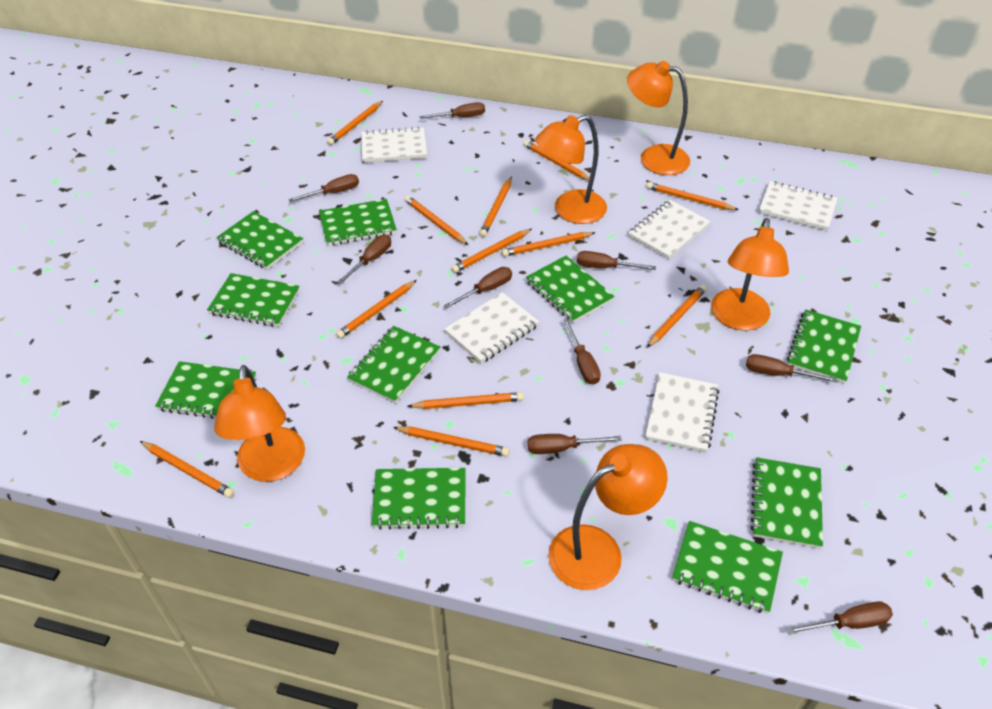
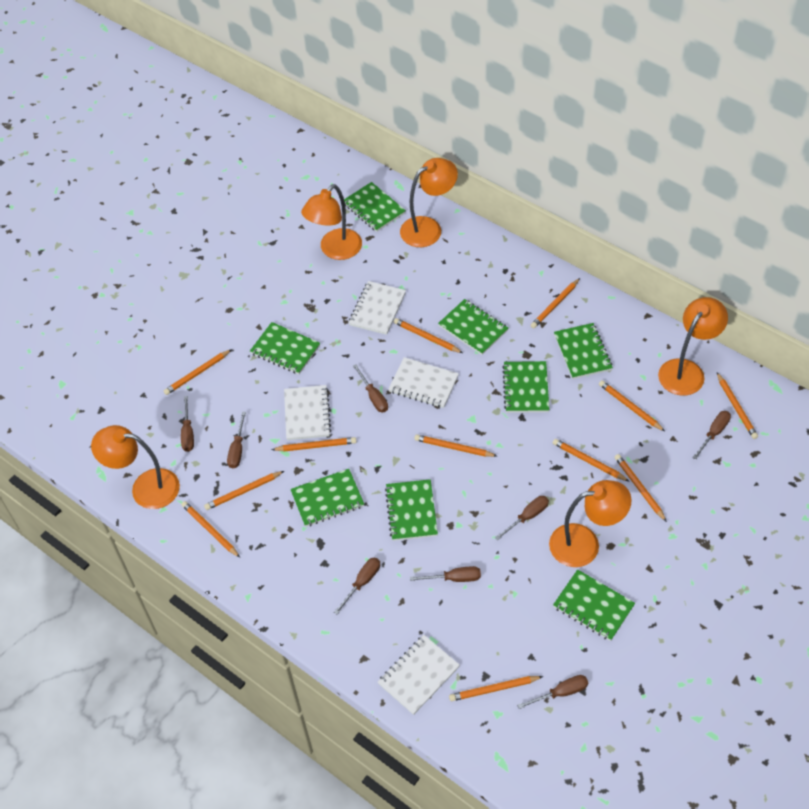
brown screwdriver: [289,174,359,202] [337,235,391,284] [420,102,485,119] [444,267,512,308] [528,434,622,454] [563,319,601,384] [577,251,656,270] [746,354,837,382] [786,601,893,635] = 9 -> [181,396,194,452] [227,411,246,468] [334,558,380,615] [353,364,388,412] [410,566,481,582] [495,496,549,541] [517,675,588,709] [692,411,731,460] = 8
green notebook: [155,361,256,419] [207,273,300,327] [216,211,303,270] [319,199,397,246] [347,326,440,403] [372,468,465,530] [526,256,615,323] [672,521,783,614] [751,457,823,549] [787,309,861,384] = 10 -> [250,322,320,374] [290,469,364,527] [344,182,406,232] [385,479,438,541] [438,299,508,355] [502,361,549,413] [553,569,635,641] [554,323,613,379] = 8
white notebook: [361,127,427,163] [444,292,539,363] [628,200,711,259] [645,372,719,453] [759,181,837,231] = 5 -> [284,385,331,440] [349,281,406,335] [378,635,460,715] [388,357,459,408] = 4

